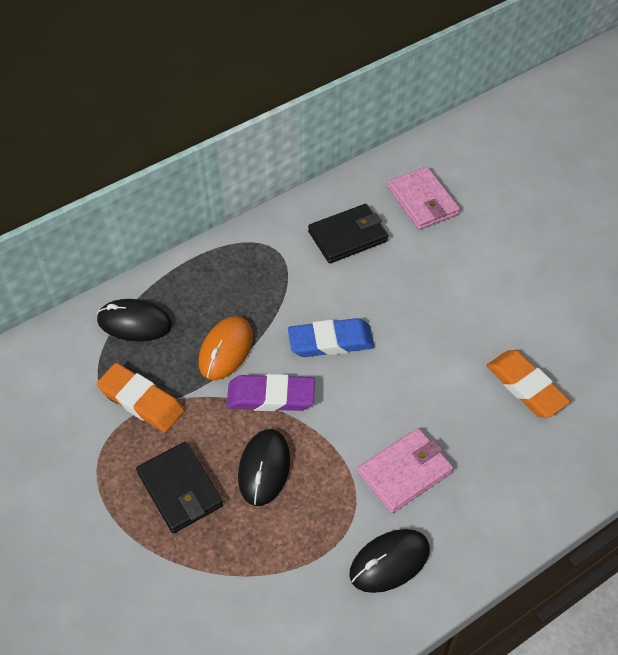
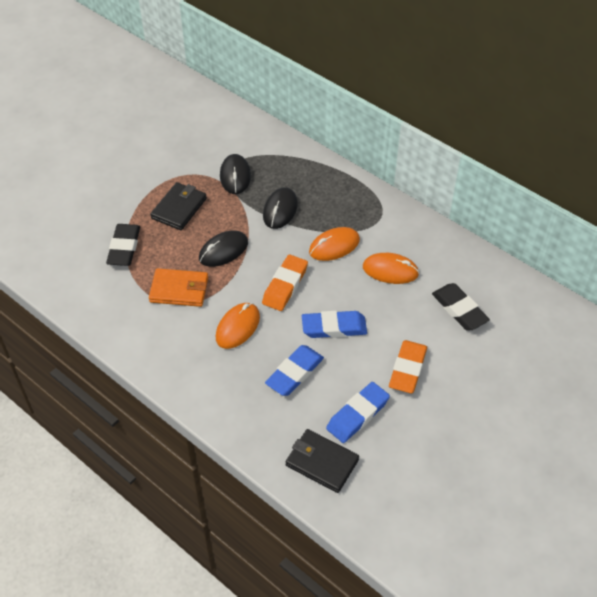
black eraser: none = 0 -> [106,224,140,266] [432,283,490,330] = 2
blue eraser: [288,318,374,357] = 1 -> [265,345,324,396] [302,311,367,338] [326,382,390,443] = 3
orange mouse: [198,316,253,380] = 1 -> [216,303,260,349] [309,227,360,261] [363,253,419,284] = 3
orange wallet: none = 0 -> [149,268,208,307] = 1
pink wallet: [358,428,453,513] [388,166,460,230] = 2 -> none = 0
purple eraser: [227,374,315,411] = 1 -> none = 0

